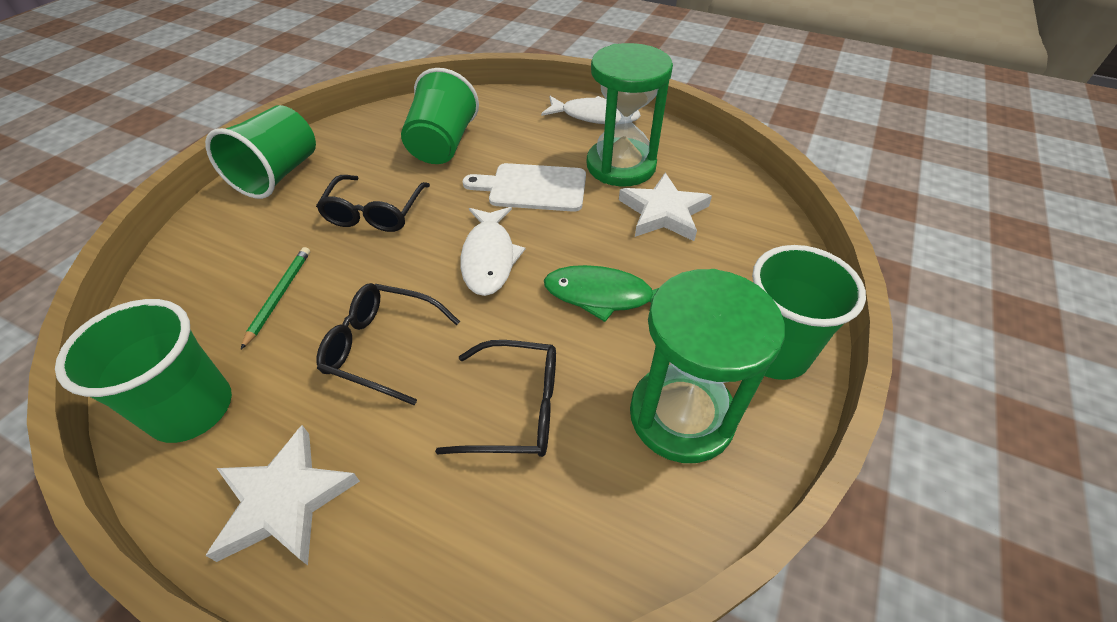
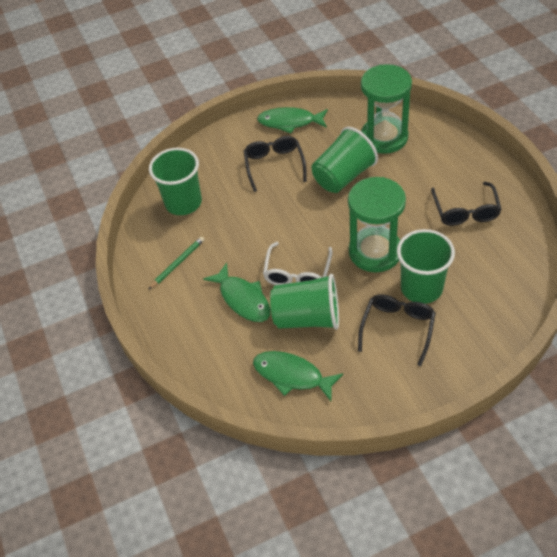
green fish: [544,265,658,322] = 1 -> [203,263,271,322] [253,351,343,401] [257,107,328,134] = 3
white cutting board: [463,163,586,212] = 1 -> none = 0
white fish: [460,207,525,296] [541,96,641,124] = 2 -> none = 0
white glasses: none = 0 -> [263,242,333,285] = 1
white star: [205,425,360,565] [619,173,712,241] = 2 -> none = 0

